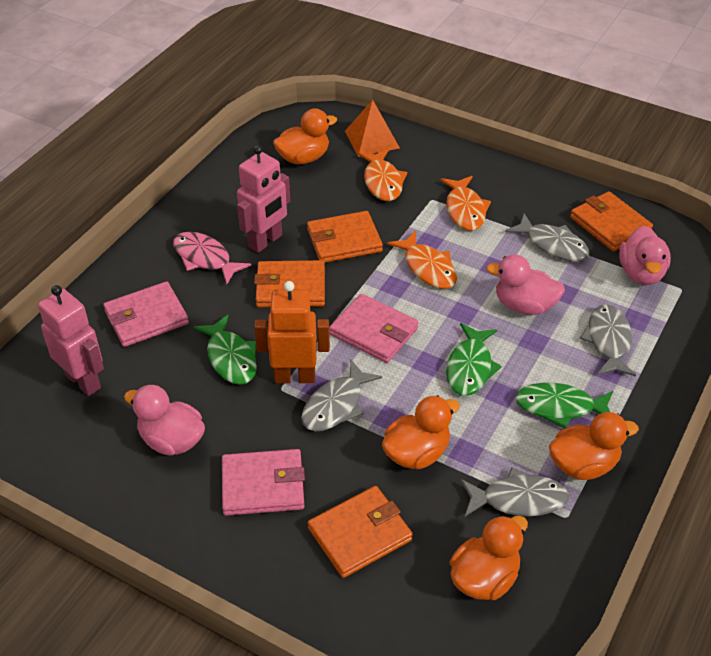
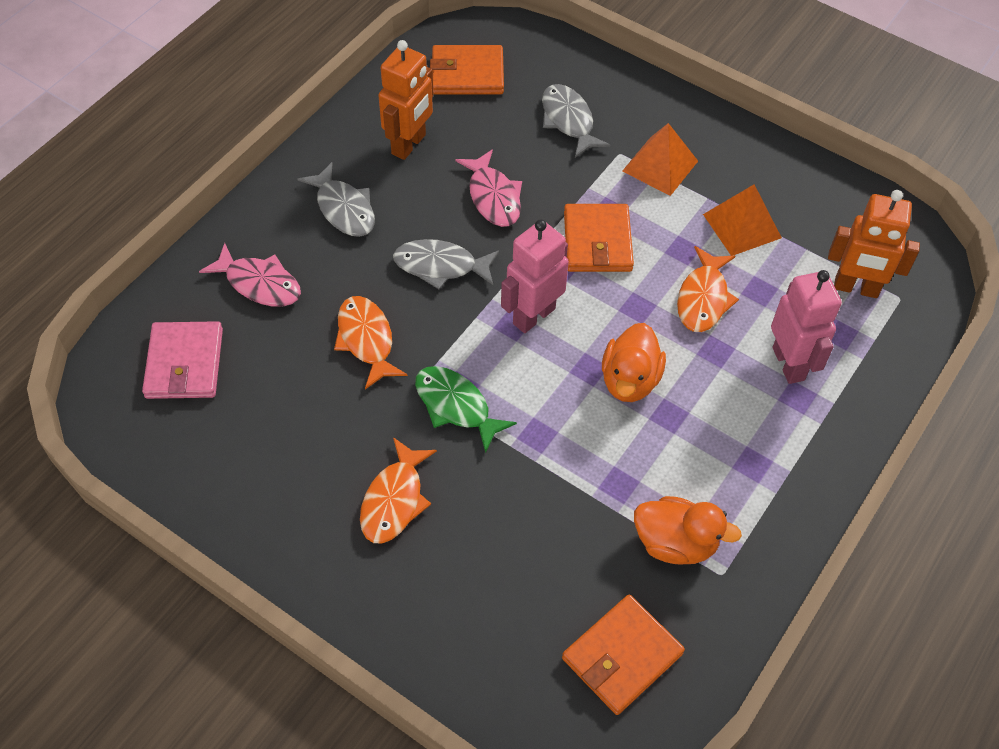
green fish: [194,315,257,385] [446,323,502,396] [515,383,613,429] = 3 -> [415,366,517,453] = 1
grey fish: [301,360,382,431] [461,467,569,516] [505,213,590,261] [580,304,636,377] = 4 -> [297,162,375,237] [393,239,499,289] [542,84,610,158] = 3
orange duck: [273,109,337,165] [382,395,460,469] [449,515,528,600] [549,412,639,480] = 4 -> [602,323,666,402] [634,496,742,565] = 2
orange pyramid: [345,100,400,157] = 1 -> [622,123,698,196] [703,185,782,256] = 2
orange robot: [254,281,330,383] = 1 -> [378,40,434,160] [828,190,920,298] = 2
orange wallet: [254,260,325,307] [307,211,383,263] [308,486,413,578] [570,191,653,252] = 4 -> [430,45,504,94] [562,594,685,715] [564,204,634,272] = 3
pink duck: [124,385,205,455] [486,254,565,315] [619,225,671,285] = 3 -> none = 0
pink fish: [173,232,251,284] = 1 -> [199,243,301,307] [455,149,522,227] = 2
pink wallet: [103,281,189,347] [222,449,305,516] [329,294,418,363] = 3 -> [142,321,223,399] = 1

